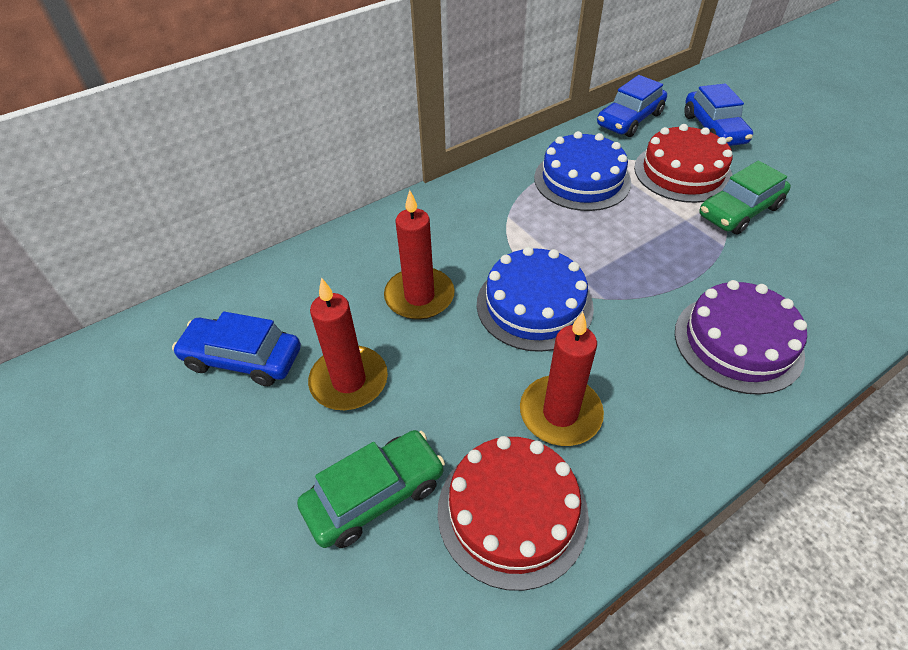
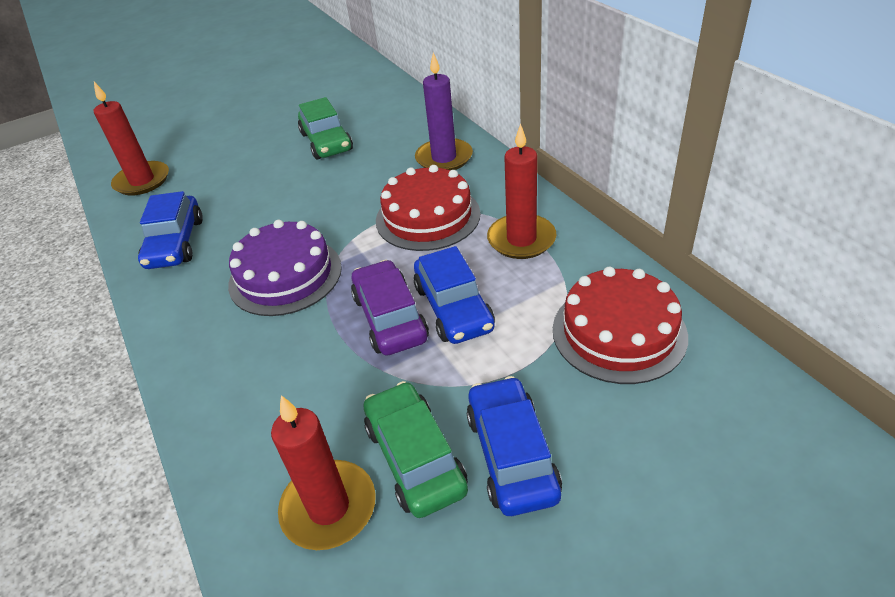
blue cake: [477,247,594,352] [534,131,631,211] = 2 -> none = 0
purple candle: none = 0 -> [415,52,473,170] = 1
purple car: none = 0 -> [351,260,429,356] = 1

